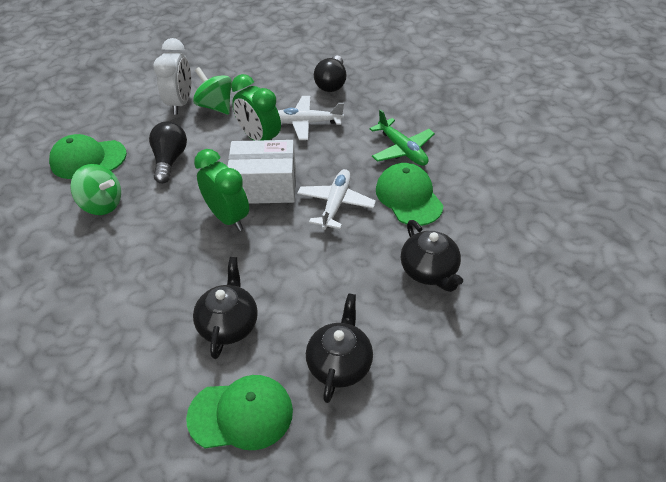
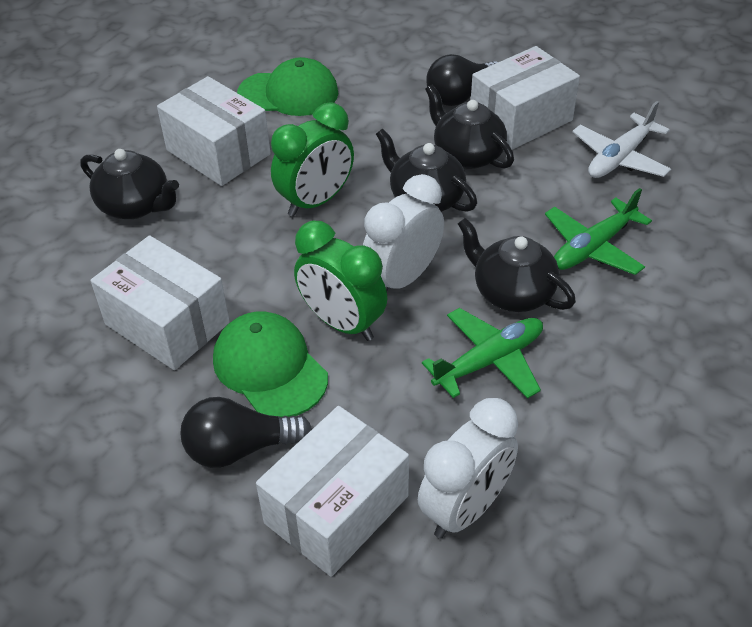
black teapot: [193,257,258,359] [306,293,373,403] [401,220,463,292] = 3 -> [80,149,179,219] [376,129,477,212] [425,85,514,169] [458,218,576,312] = 4
green cap: [49,134,127,179] [186,375,293,450] [376,163,444,226] = 3 -> [213,311,328,417] [237,57,338,116] = 2
green plane: [370,109,435,166] = 1 -> [422,308,543,399] [545,188,652,275] = 2
green spinning top: [70,164,121,215] [193,67,232,115] = 2 -> none = 0
white box: [228,140,296,204] = 1 -> [90,235,230,370] [157,76,271,186] [256,406,409,577] [471,46,580,150] = 4
white clock: [153,38,191,115] = 1 -> [363,174,444,291] [418,398,518,538] = 2
white plane: [278,96,344,140] [297,169,376,230] = 2 -> [572,101,671,178] = 1

